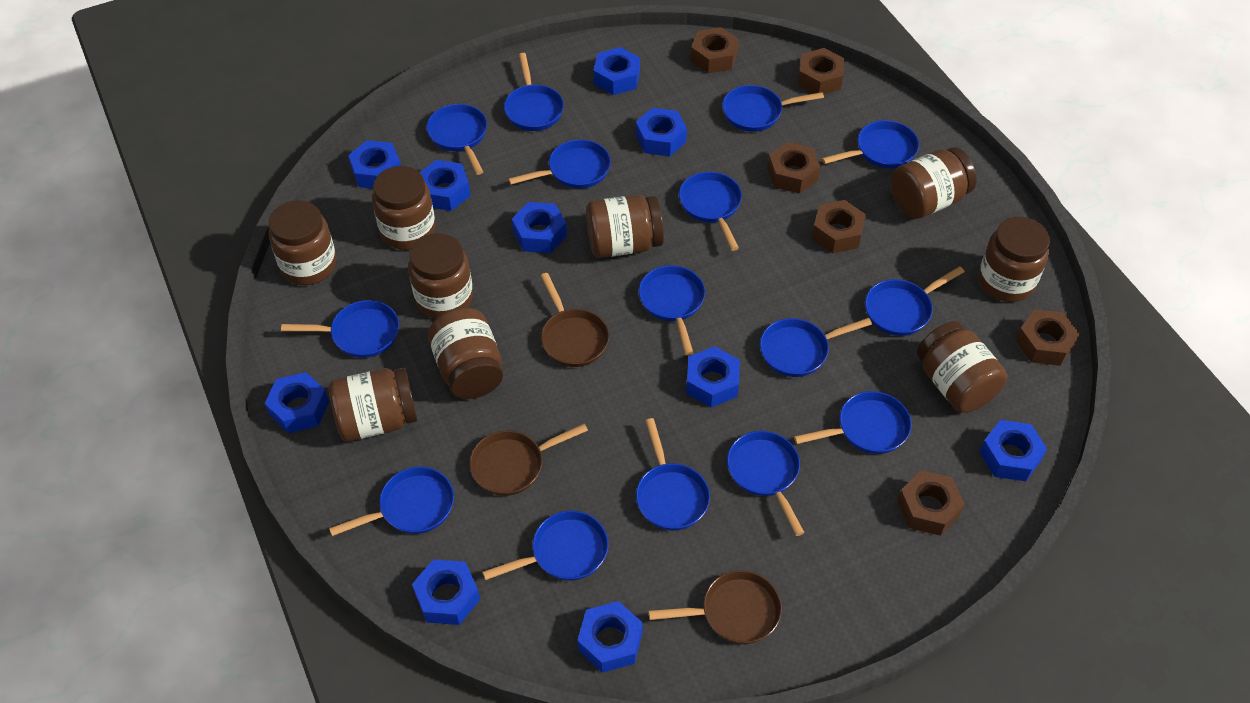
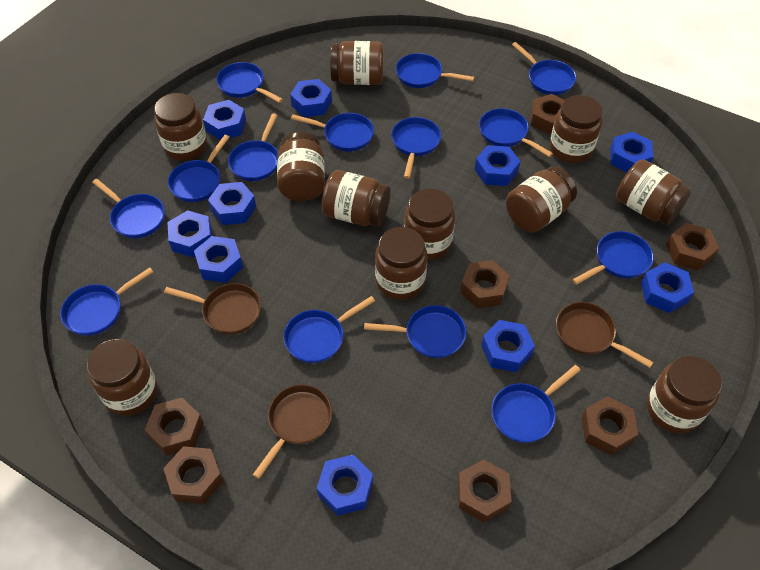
blue pan: [281,300,399,358] [329,467,454,536] [426,104,487,175] [482,511,609,581] [504,53,564,131] [508,139,611,189] [636,418,710,531] [639,265,705,355] [679,172,742,251] [722,85,824,132] [727,431,805,536] [760,318,872,377] [794,391,912,454] [822,120,919,169] [865,266,965,336] = 15 -> [60,267,153,336] [92,179,165,238] [168,135,230,202] [216,62,283,103] [228,113,278,181] [283,296,375,363] [291,113,374,152] [364,305,467,358] [391,117,441,179] [396,53,475,88] [479,108,553,157] [491,365,581,443] [512,42,576,95] [572,231,654,285] = 14
brown jar: [269,200,336,285] [329,368,418,441] [372,166,436,250] [408,233,473,319] [428,308,503,399] [586,195,664,258] [891,147,977,219] [917,321,1008,413] [978,217,1050,302] = 9 -> [87,339,157,416] [154,93,207,161] [277,132,325,201] [322,170,390,227] [330,41,383,85] [375,227,427,300] [404,189,455,260] [506,166,577,233] [550,95,603,163] [616,159,691,225] [647,356,722,433] = 11
brown nut: [691,27,739,73] [767,142,821,194] [798,48,845,95] [812,200,866,253] [897,470,965,536] [1015,309,1080,366] = 6 -> [145,397,204,456] [163,446,223,504] [458,459,512,523] [460,260,510,308] [531,94,565,134] [582,396,638,455] [666,223,719,271] = 7

